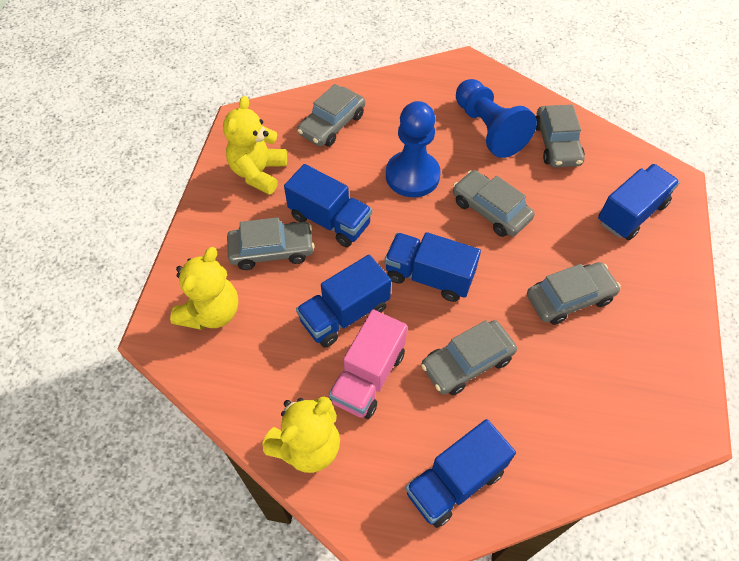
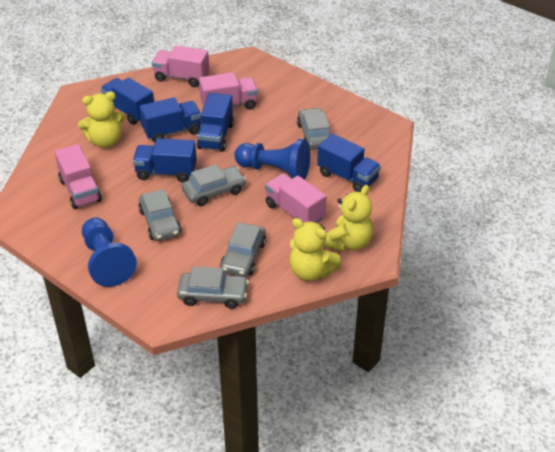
grey car: [227,217,315,270] [297,84,365,147] [421,320,517,395] [453,170,534,237] [527,262,621,325] [536,105,585,167] = 6 -> [138,189,181,241] [177,266,249,309] [181,164,246,206] [220,222,266,277] [297,108,330,150] = 5
pink truck: [329,309,407,419] = 1 -> [54,144,102,209] [152,45,209,87] [199,72,258,110] [265,173,327,223] = 4

